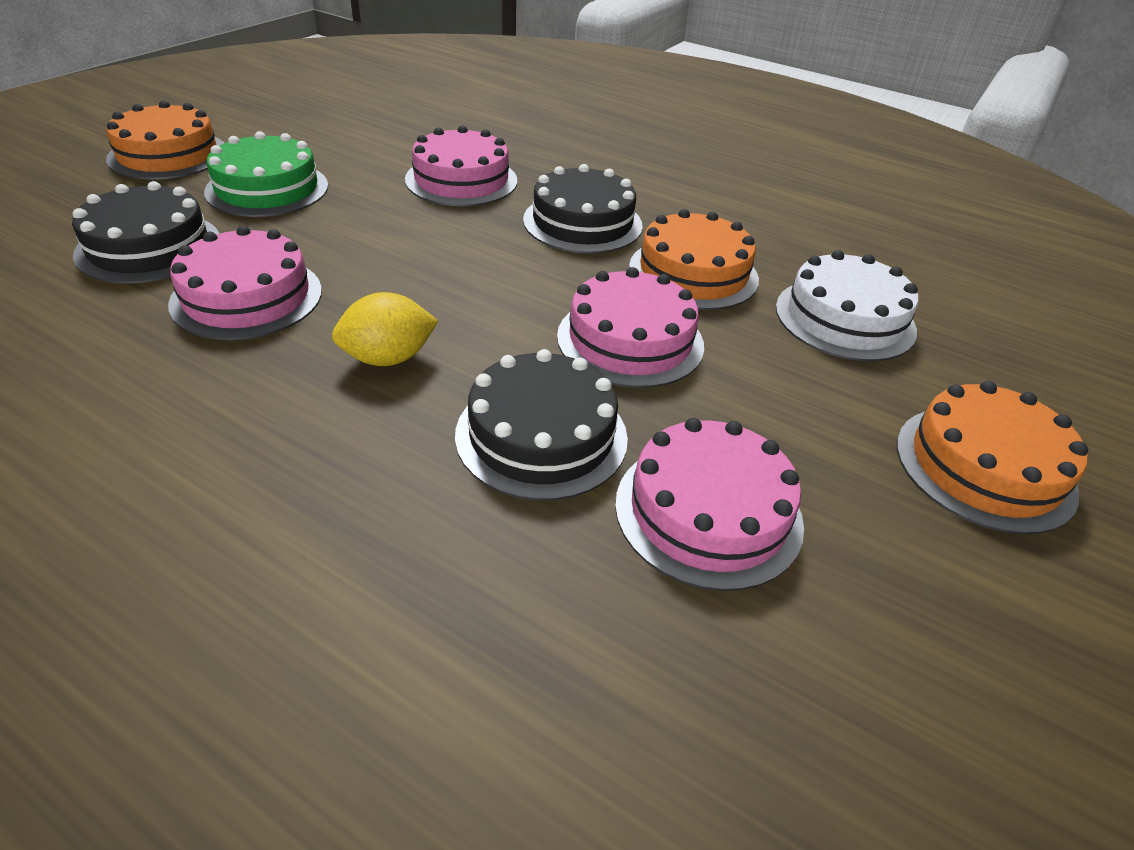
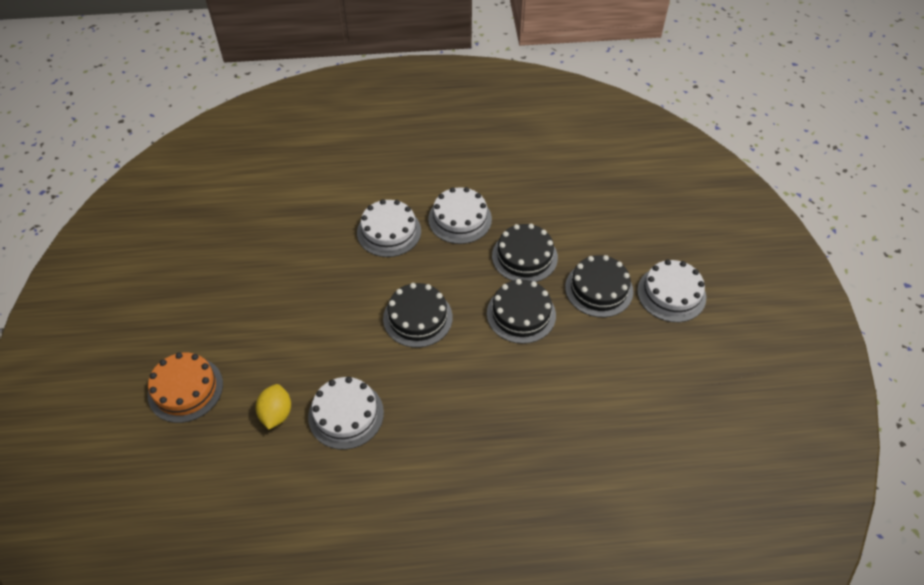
black cake: [72,181,219,284] [455,349,628,501] [523,164,642,253] = 3 -> [383,283,453,348] [487,279,556,344] [492,224,558,282] [565,255,633,317] = 4
green cake: [204,131,328,217] = 1 -> none = 0
orange cake: [106,101,224,180] [629,209,759,310] [897,381,1088,534] = 3 -> [148,352,223,423] = 1
pink cake: [168,226,322,340] [405,126,517,206] [557,267,704,388] [615,418,804,591] = 4 -> none = 0
white cake: [776,250,918,361] = 1 -> [308,377,384,449] [357,199,421,257] [428,187,492,244] [637,260,706,322] = 4

